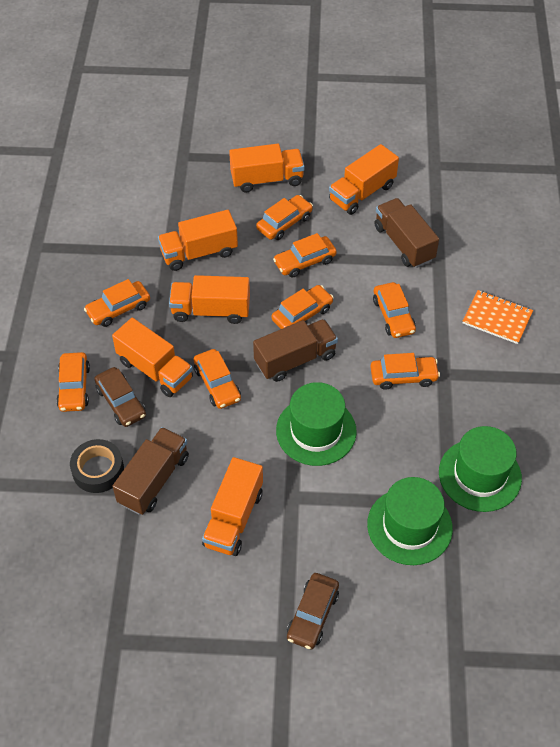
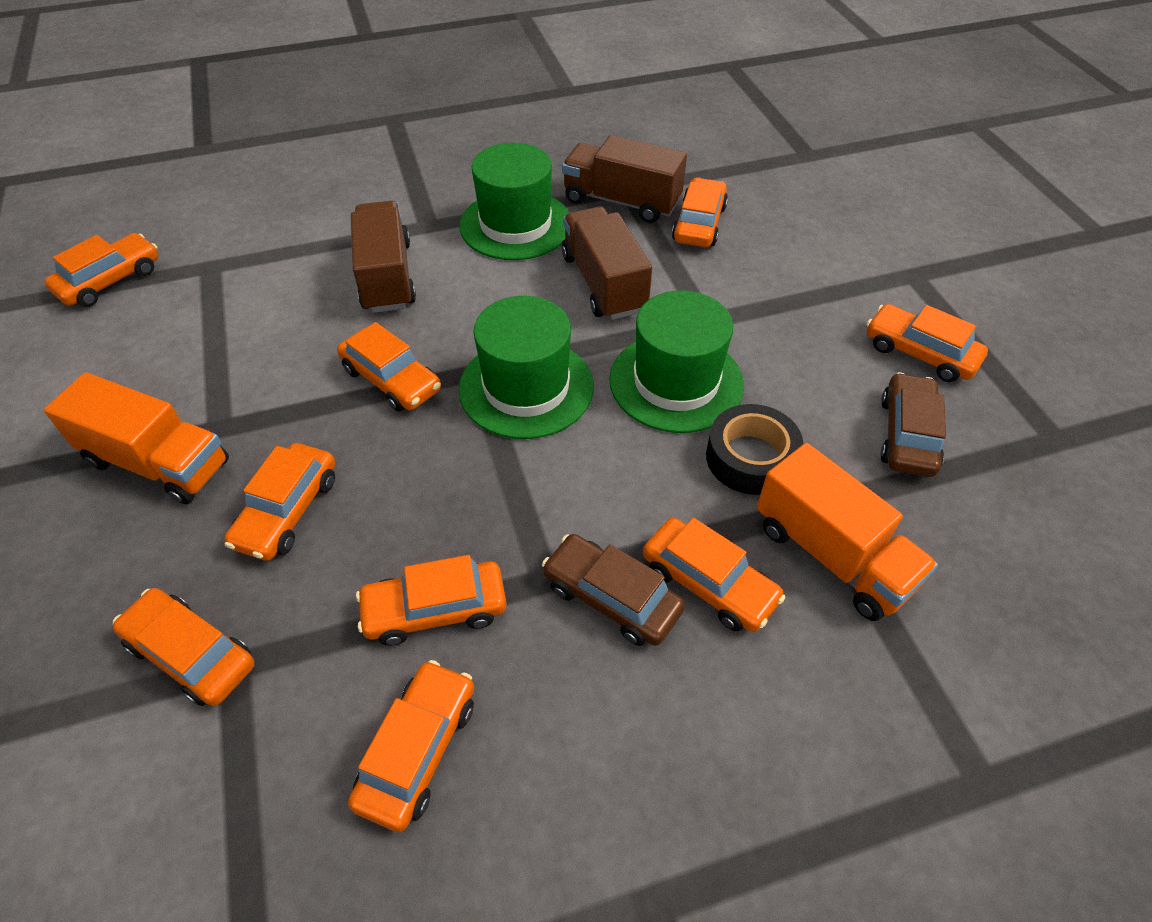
orange car: [56,352,90,412] [84,279,150,327] [194,349,241,409] [256,195,313,240] [271,285,334,329] [273,233,337,277] [370,353,440,390] [373,282,416,338] = 8 -> [44,233,159,307] [112,588,255,706] [224,443,335,561] [337,322,441,412] [348,660,474,832] [356,555,507,646] [643,518,786,632] [672,178,728,247] [867,304,988,382] = 9
orange notebook: [463,290,533,344] = 1 -> none = 0
orange truck: [112,318,193,397] [158,210,238,271] [169,275,250,324] [202,457,263,556] [229,144,304,193] [329,144,399,215] = 6 -> [44,372,229,504] [757,443,938,621] = 2

